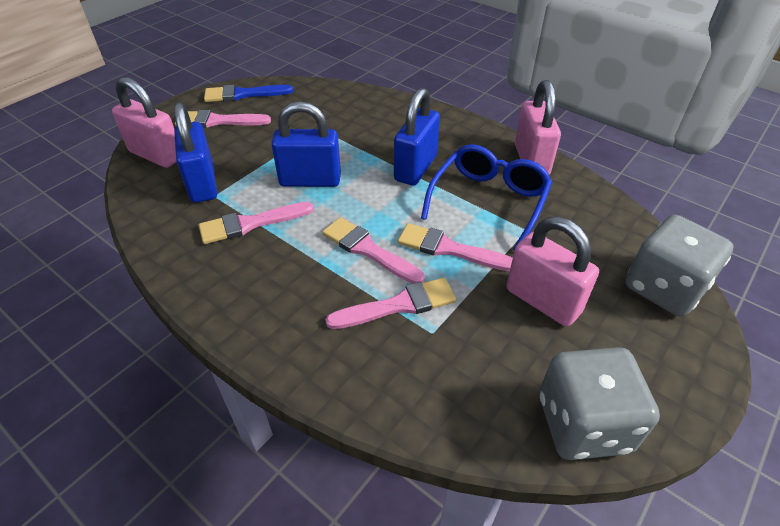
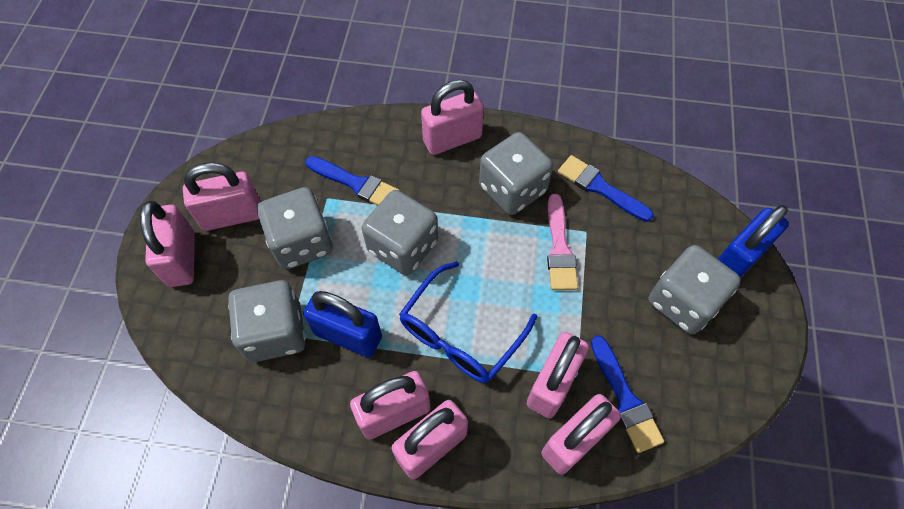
blue brush: [204,85,294,102] = 1 -> [305,156,400,206] [558,155,654,222] [591,335,664,453] = 3
blue padlock: [174,102,217,203] [271,101,341,187] [394,88,440,186] = 3 -> [303,291,382,358] [718,205,789,278] = 2
grey dice: [539,347,660,460] [625,215,734,317] = 2 -> [228,280,306,362] [257,187,333,270] [362,190,438,276] [479,132,553,215] [648,245,741,334] = 5
pink brush: [175,110,271,128] [199,202,314,244] [322,217,425,284] [325,278,456,329] [398,223,513,271] = 5 -> [547,194,578,290] = 1
pink padlock: [112,77,176,168] [506,217,599,327] [515,80,561,175] = 3 -> [140,201,195,287] [183,162,261,231] [350,371,431,439] [391,400,468,479] [421,80,484,155] [527,332,589,418] [541,394,621,475] = 7

